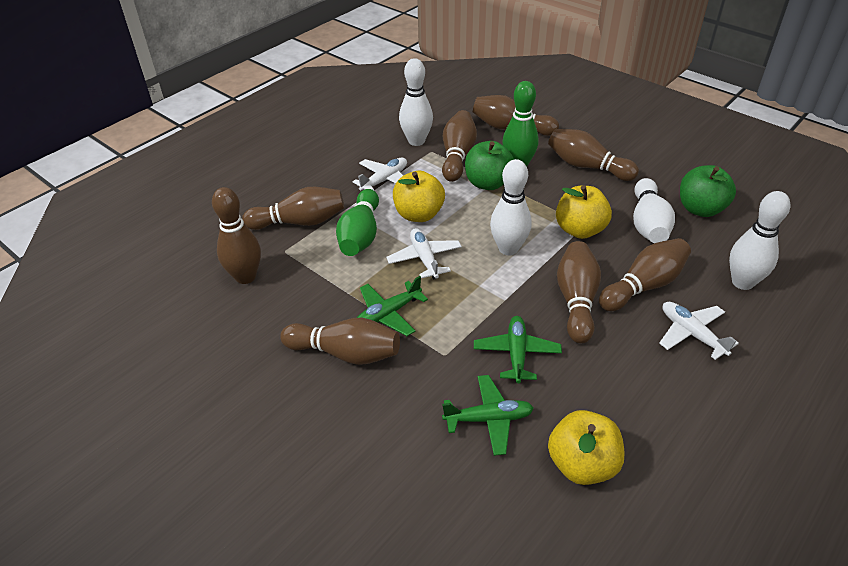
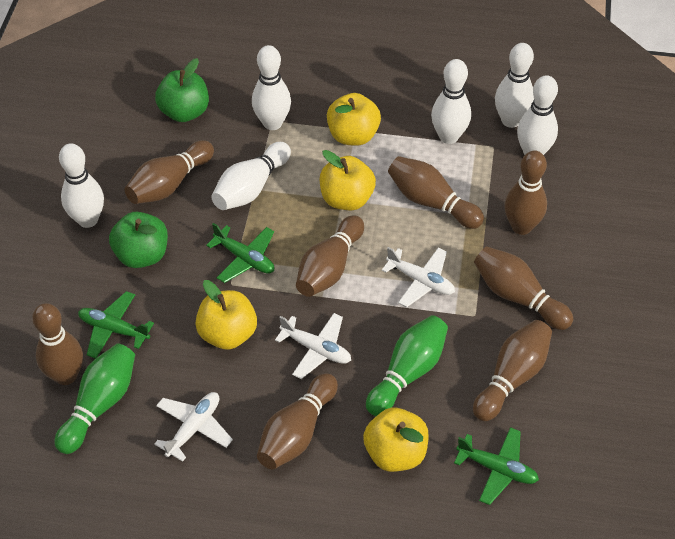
white bowling pin: [399,58,433,146] [490,159,532,255] [633,178,675,243] [729,191,790,290] = 4 -> [59,143,104,228] [211,142,291,210] [252,45,291,130] [431,59,471,144] [495,43,534,128] [517,75,558,155] = 6
yellow apple: [393,171,445,222] [548,410,625,485] [556,185,612,239] = 3 -> [195,280,257,350] [320,150,376,210] [327,93,381,146] [363,408,429,472] = 4

